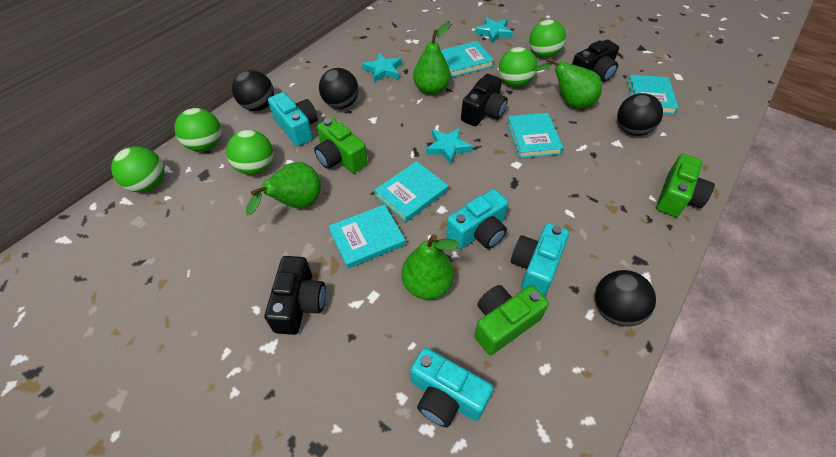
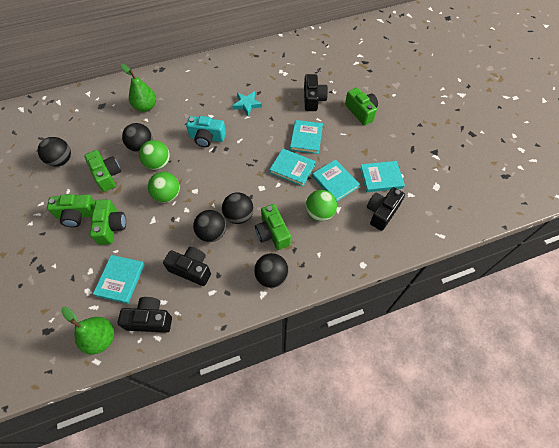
black ball: [232,70,274,111] [319,68,359,109] [595,270,656,326] [617,93,663,136] = 4 -> [38,137,71,167] [122,123,152,152] [193,210,226,242] [222,192,254,224] [254,253,289,288] = 5
black camera: [265,256,326,335] [461,74,508,126] [572,40,619,82] = 3 -> [118,297,172,333] [163,247,211,286] [304,74,328,111] [367,187,405,231] = 4
green ball: [111,146,165,192] [174,108,221,152] [226,130,273,175] [499,47,537,87] [529,20,566,58] = 5 -> [139,140,170,170] [148,172,180,203] [306,190,337,221] = 3
green camera: [314,117,368,173] [474,285,549,355] [656,154,715,217] = 3 -> [47,194,95,227] [84,150,121,192] [90,199,126,245] [255,204,291,250] [345,88,378,126] = 5
green pear: [246,162,321,216] [401,234,460,300] [413,22,451,95] [532,57,602,109] = 4 -> [61,307,114,355] [121,64,156,112] = 2
turquoise camera: [268,92,318,146] [410,347,493,428] [446,189,508,249] [511,223,569,296] = 4 -> [186,116,226,147] = 1
turquoise star: [362,53,402,83] [426,128,473,165] [475,17,513,43] = 3 -> [232,92,262,115] = 1

